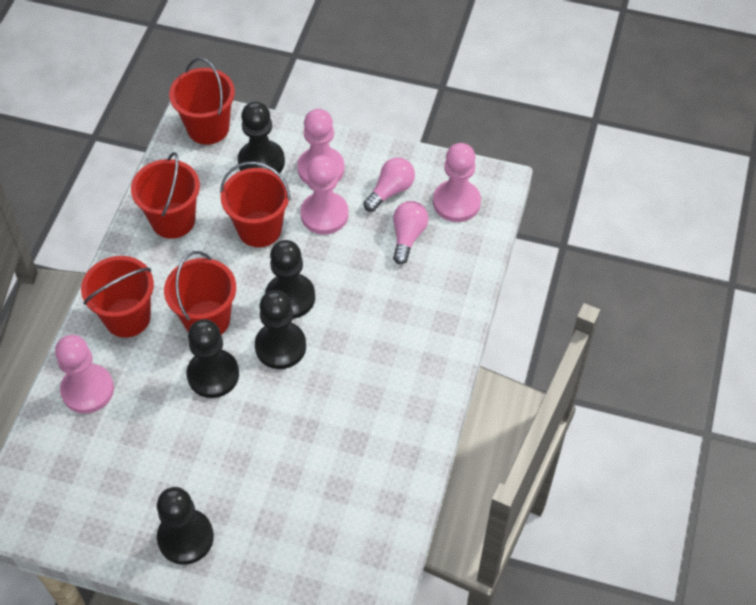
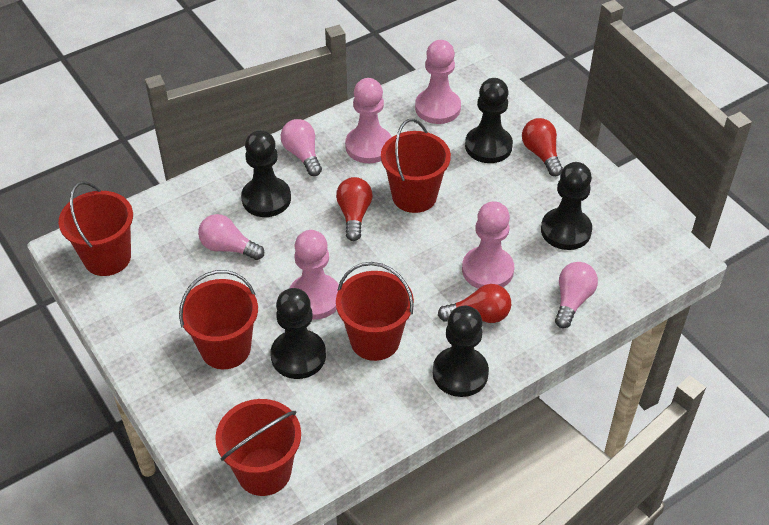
pink light bulb: [363,157,415,212] [393,201,429,264] = 2 -> [198,214,264,260] [281,119,322,176] [555,262,598,328] = 3
red light bulb: none = 0 -> [336,177,373,241] [438,284,511,323] [522,118,563,176] = 3

